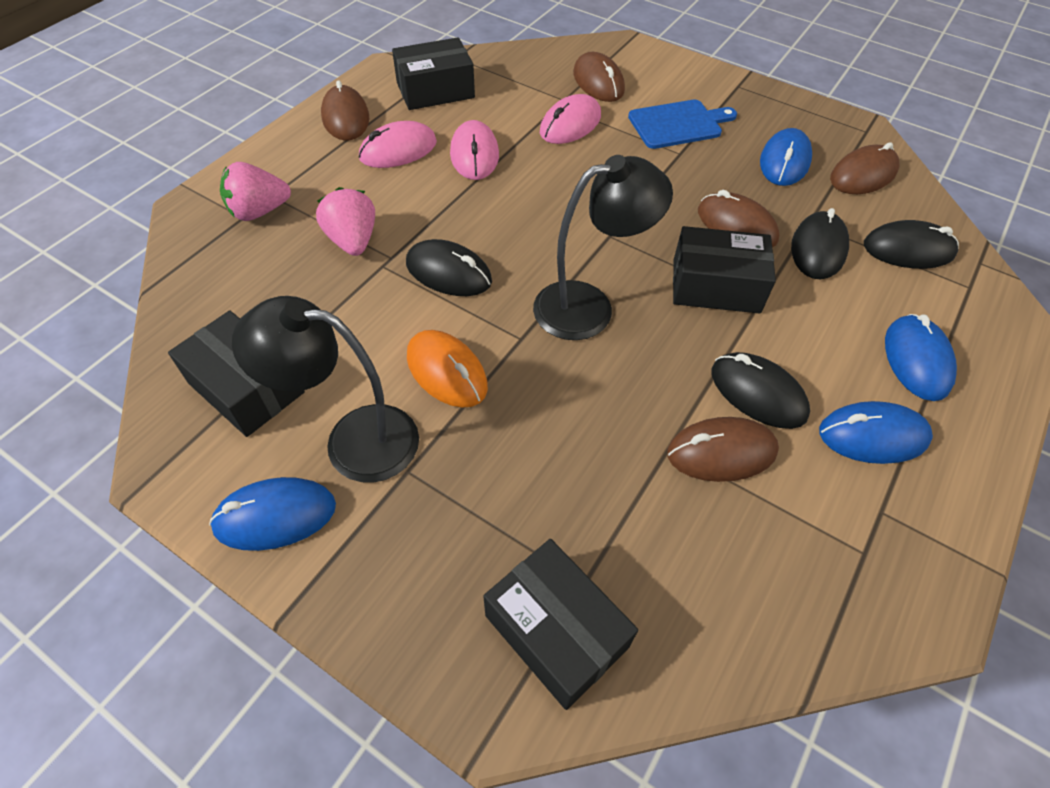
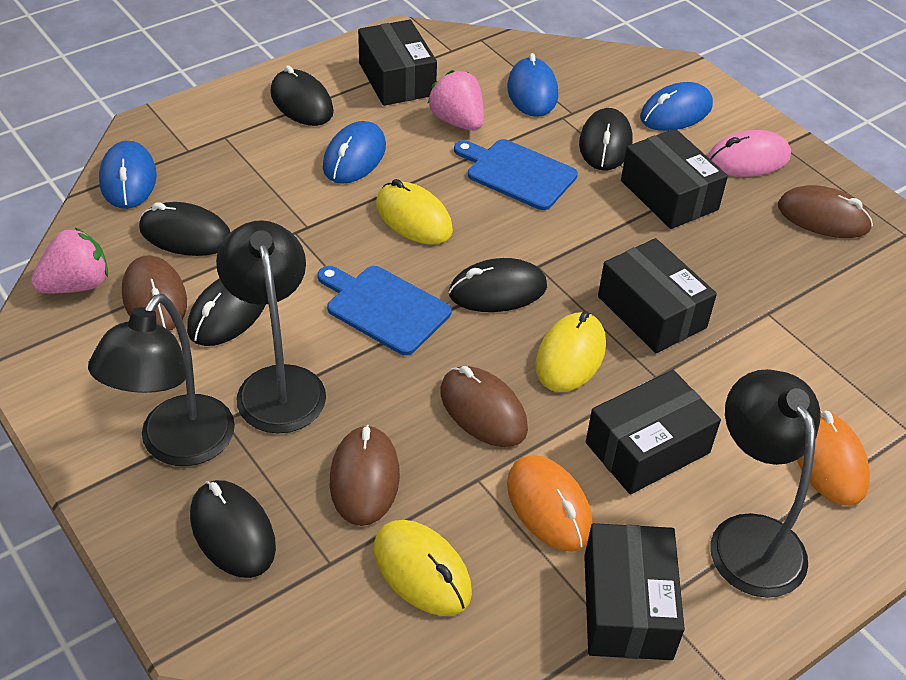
black box: [168,311,305,437] [392,37,475,110] [483,539,638,710] [673,226,776,314] = 4 -> [358,20,437,106] [584,523,685,660] [586,370,721,494] [598,238,717,353] [621,129,728,229] = 5
black lamp: [232,296,419,483] [533,155,673,340] = 2 -> [88,294,235,466] [216,220,326,433] [710,369,820,598] = 3
black mouse: [406,239,492,296] [712,352,810,429] [791,208,849,279] [864,220,959,269] = 4 -> [139,202,231,256] [187,278,266,346] [190,480,276,578] [270,65,334,126] [449,258,547,312] [579,108,633,170] = 6
blue cutting board: [628,100,737,149] = 1 -> [317,266,452,355] [454,139,578,210] = 2
brown mouse: [321,80,369,140] [573,52,625,102] [667,417,779,482] [698,190,779,248] [830,142,899,194] = 5 -> [122,255,187,331] [330,425,400,526] [440,366,528,447] [778,185,873,238] = 4
orange mouse: [407,330,488,408] = 1 -> [507,455,593,552] [797,410,870,506] = 2
pink mouse: [359,121,437,168] [450,120,499,180] [540,94,601,144] = 3 -> [708,130,791,177] = 1
yellow mouse: none = 0 -> [373,520,472,616] [376,179,453,244] [535,311,606,392] = 3

